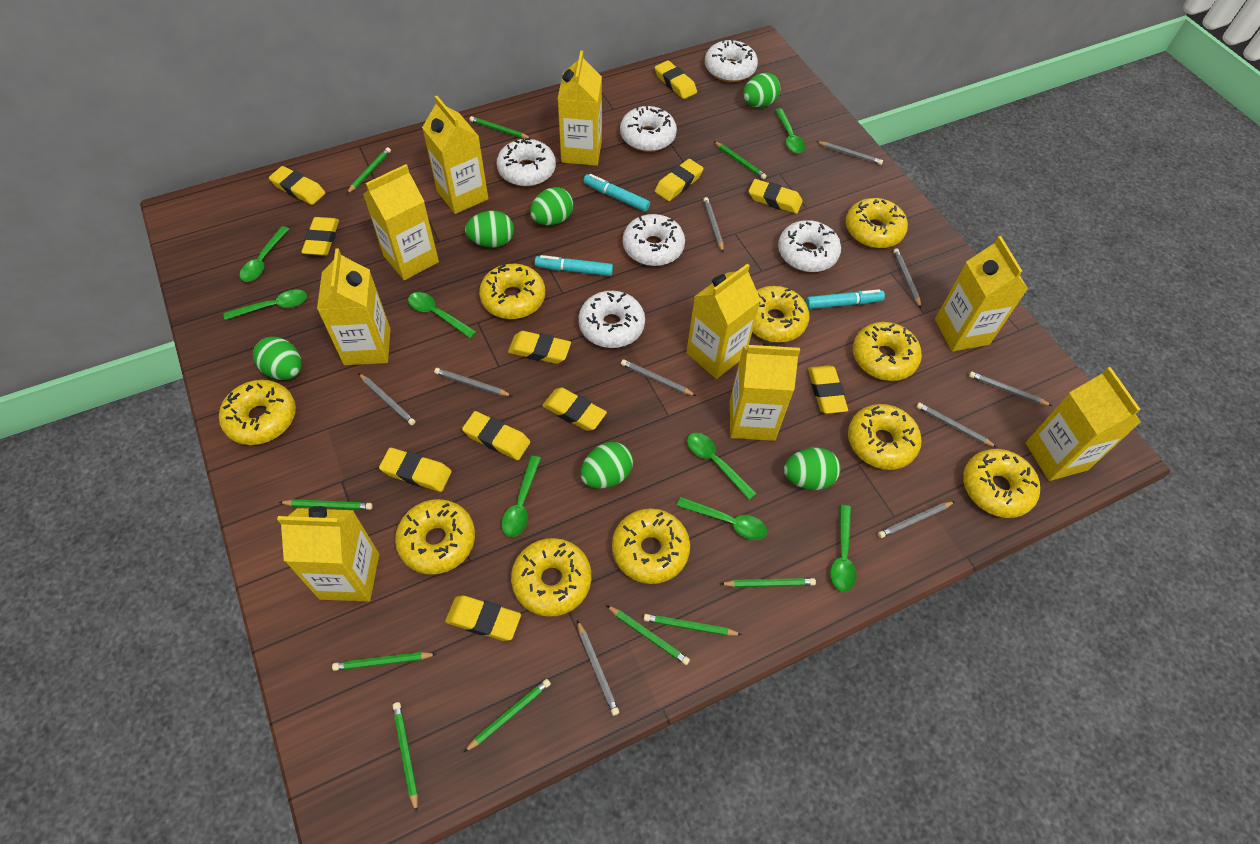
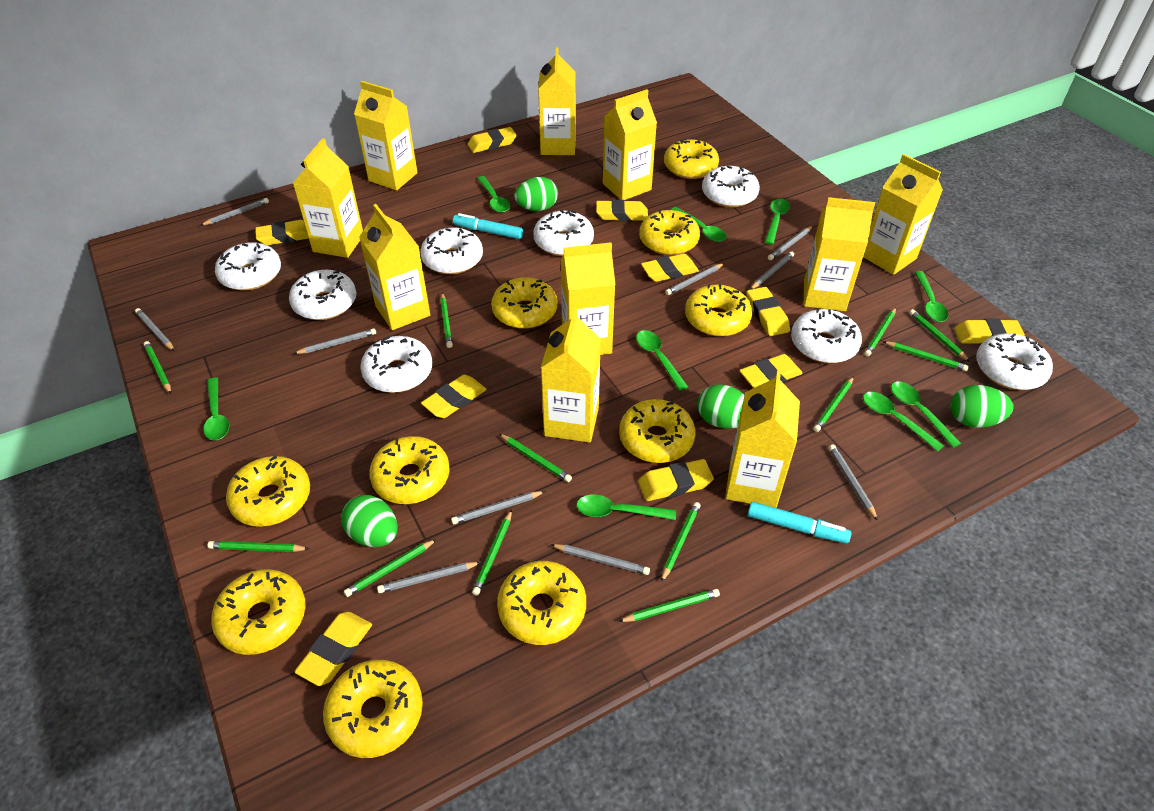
green egg: [253,337,302,380] [465,211,514,248] [530,187,573,225] [580,442,633,488] [743,73,780,108] [784,447,841,490] = 6 -> [341,495,397,547] [514,177,558,211] [697,384,745,429] [951,385,1013,428] = 4
green pencil: [279,499,373,510] [332,652,437,671] [347,147,391,194] [393,702,418,813] [464,679,551,752] [470,116,532,139] [606,605,690,665] [644,614,742,636] [714,141,767,179] [721,578,816,587] = 10 -> [144,341,171,394] [208,541,309,552] [344,539,437,597] [440,292,453,348] [472,510,512,596] [499,434,572,482] [618,589,720,622] [661,502,701,582] [813,376,854,432] [864,307,896,356] [882,341,969,371] [909,309,970,362] = 12
green spoon: [224,290,307,320] [240,226,289,282] [408,292,476,338] [501,456,541,537] [677,497,767,540] [687,433,757,500] [775,108,805,153] [830,505,857,592] = 8 -> [203,377,229,440] [477,176,510,213] [576,495,676,520] [636,330,688,390] [671,207,727,242] [765,199,790,245] [863,392,944,451] [891,381,961,448] [914,271,949,322] = 9
turquoise marker: [535,255,613,276] [583,174,650,212] [806,289,885,309] = 3 -> [453,213,523,239] [748,502,851,543] = 2
white donut: [497,138,556,187] [579,291,645,348] [620,106,677,152] [623,214,685,266] [705,39,758,82] [778,220,841,272] = 6 -> [215,242,281,291] [289,270,356,320] [360,336,432,393] [420,227,483,274] [533,210,594,256] [702,166,760,207] [791,308,862,363] [976,333,1053,390] = 8
yellow carton: [277,506,379,602] [317,248,391,365] [363,164,439,280] [422,96,488,214] [558,50,602,166] [686,263,761,379] [730,343,800,441] [935,236,1028,352] [1026,367,1141,481] = 9 -> [292,138,363,258] [354,81,418,190] [359,204,430,330] [538,47,576,155] [541,309,601,443] [561,242,615,355] [603,89,657,200] [725,370,800,508] [804,197,875,311] [863,154,943,275] = 10
yellow eraser: [269,166,325,205] [301,217,339,256] [379,448,452,492] [445,595,521,641] [462,411,530,460] [508,331,571,364] [542,388,607,431] [655,60,697,99] [655,159,704,201] [749,179,803,214] [808,365,848,414] = 11 -> [255,220,309,245] [294,612,372,686] [421,374,487,418] [468,127,517,153] [596,200,648,221] [638,459,714,501] [641,253,699,282] [739,354,803,388] [746,287,790,336] [954,318,1025,345] = 10

